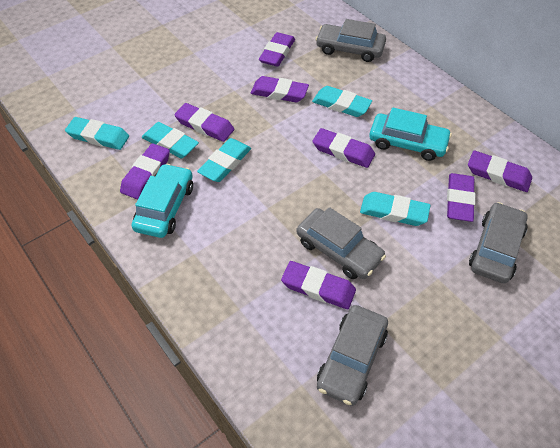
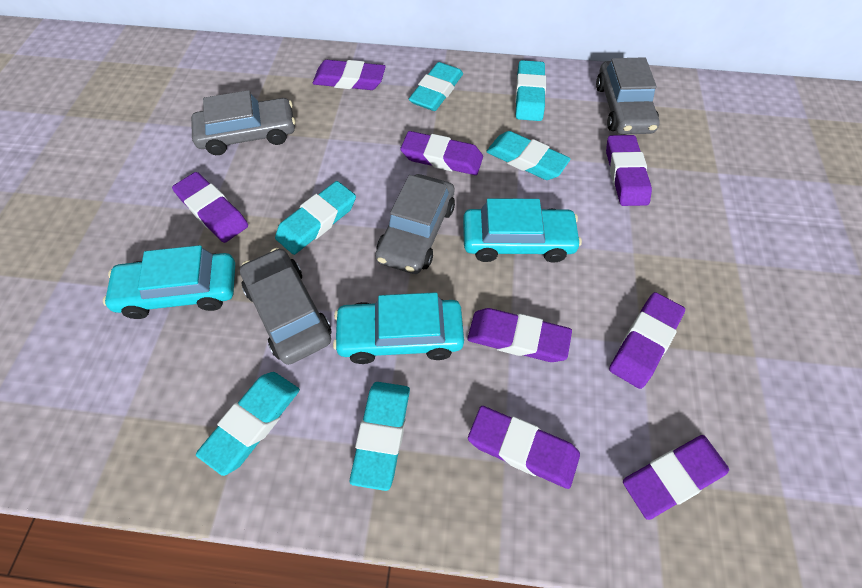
turquoise car: [132,164,193,238] [369,108,452,161] = 2 -> [103,245,235,319] [333,292,464,364] [463,198,582,263] = 3
turquoise eraser: [65,117,129,150] [142,122,199,158] [197,138,251,182] [312,86,372,117] [360,192,431,226] = 5 -> [196,372,300,476] [275,181,356,255] [350,382,410,491] [409,62,463,111] [486,131,571,180] [515,60,546,121] = 6

